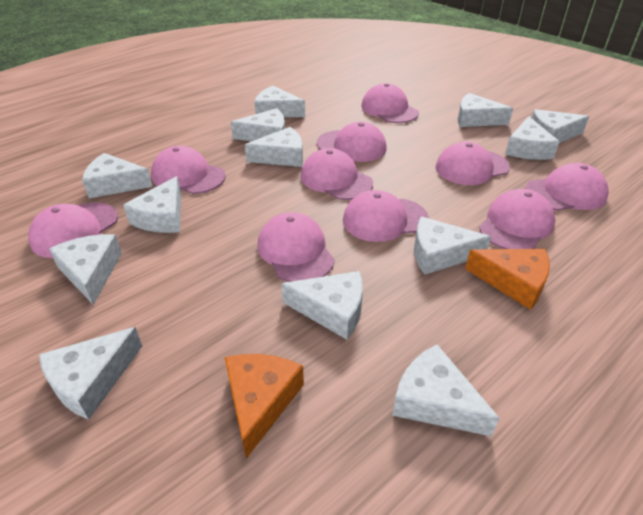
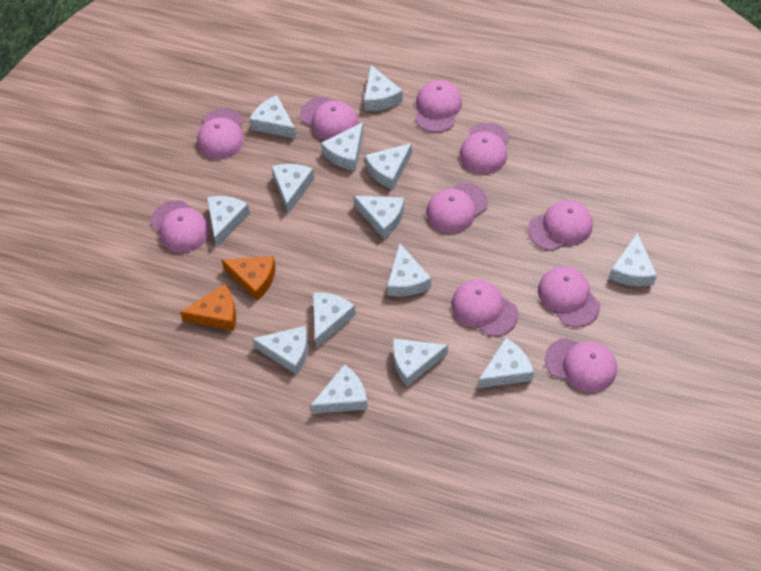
white cheese: [39,327,142,420] [49,234,122,305] [82,153,153,198] [123,176,181,233] [231,108,285,141] [245,127,303,167] [254,86,305,118] [281,271,363,340] [392,344,499,437] [414,217,491,275] [458,93,513,127] [505,116,560,160] [532,109,589,143] = 13 -> [207,196,250,247] [249,95,297,139] [252,326,308,375] [271,164,314,214] [310,364,368,414] [313,292,356,348] [321,122,363,171] [353,196,404,239] [364,65,403,111] [365,143,412,190] [387,243,431,297] [393,338,448,387] [478,338,534,388] [609,233,657,286] = 14

